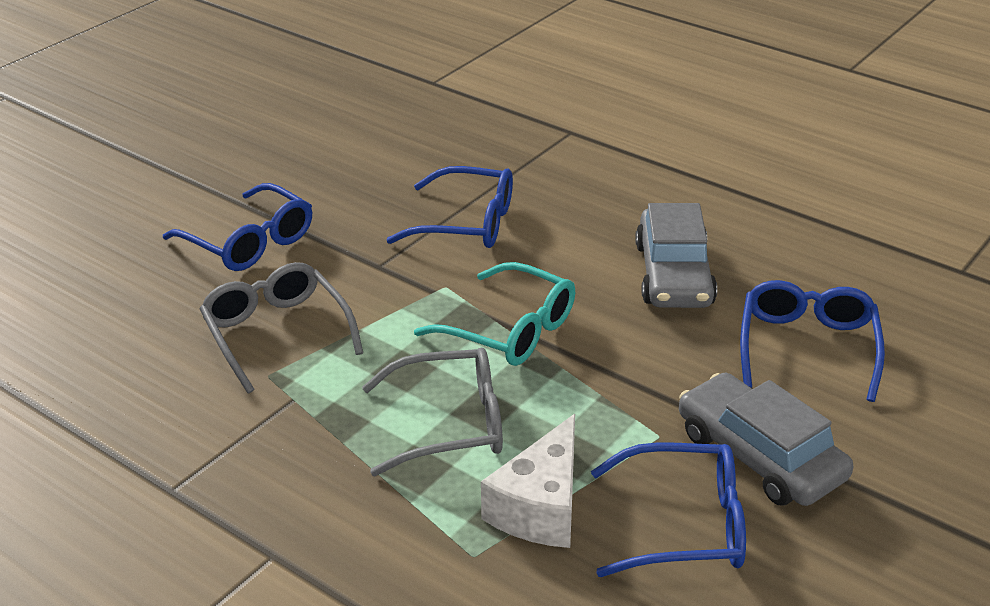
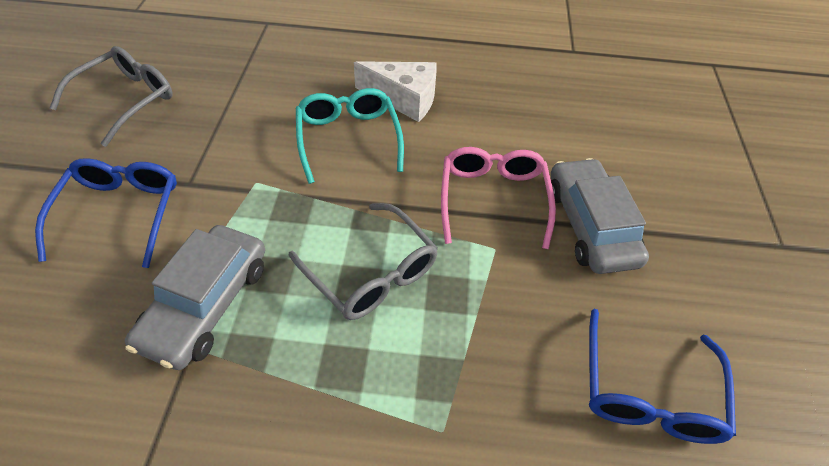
blue glasses: [163,183,312,271] [386,166,513,248] [591,442,746,577] [740,280,885,402] = 4 -> [35,158,177,268] [589,309,736,444] = 2
pink glasses: none = 0 -> [441,147,556,249] = 1

